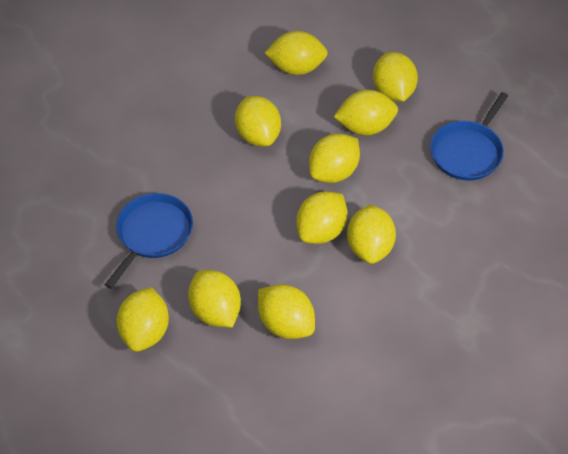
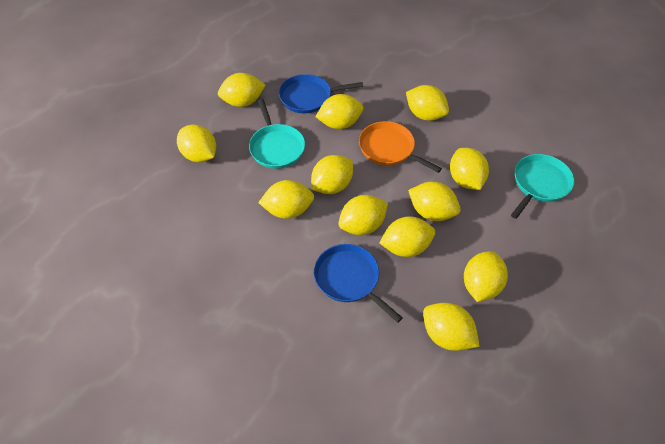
orange pan: none = 0 -> [359,121,442,173] = 1
turquoise pan: none = 0 -> [249,99,305,169] [511,154,574,219] = 2
yellow lemon: [117,287,169,352] [188,270,241,328] [235,96,281,147] [258,284,315,339] [265,31,328,75] [296,191,348,244] [309,134,360,183] [334,90,398,135] [347,204,396,264] [373,52,418,102] = 10 -> [177,124,216,162] [218,73,265,107] [258,180,314,219] [311,155,353,194] [315,94,363,129] [338,195,388,235] [379,216,435,257] [406,85,449,121] [408,182,461,221] [423,303,479,351] [450,148,489,190] [464,251,508,302] = 12

